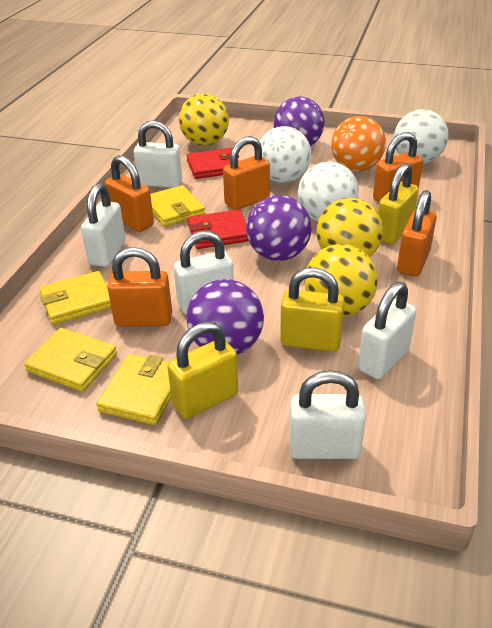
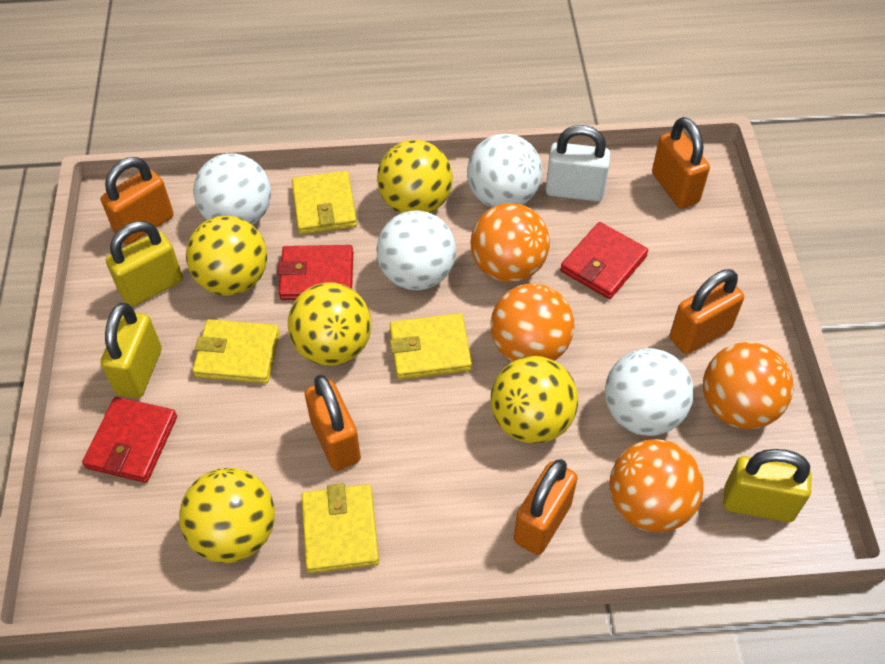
orange ball: [331,116,386,172] = 1 -> [471,203,550,282] [491,283,574,362] [609,439,704,533] [703,342,794,429] = 4
purple ball: [186,279,264,355] [246,195,312,261] [274,97,324,146] = 3 -> none = 0
red wallet: [186,148,239,179] [188,209,249,249] = 2 -> [82,397,177,483] [278,245,353,300] [560,222,648,299] = 3
white ball: [259,126,311,183] [298,162,359,221] [394,109,448,164] = 3 -> [193,153,271,225] [377,210,456,290] [467,134,542,207] [605,348,694,436] = 4
white padlock: [81,183,126,267] [134,120,182,188] [174,231,234,314] [289,370,366,459] [358,282,417,379] = 5 -> [546,125,610,202] = 1
yellow ball: [179,93,229,146] [304,244,378,317] [316,198,383,257] = 3 -> [179,468,275,563] [186,216,267,296] [288,283,371,366] [377,140,453,213] [490,356,578,444] = 5

